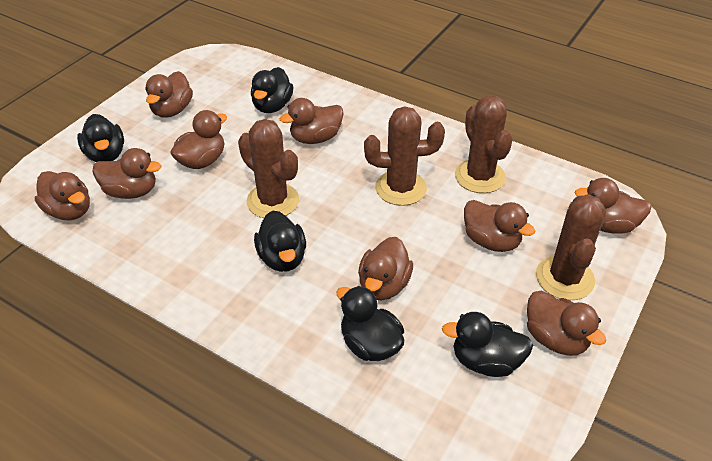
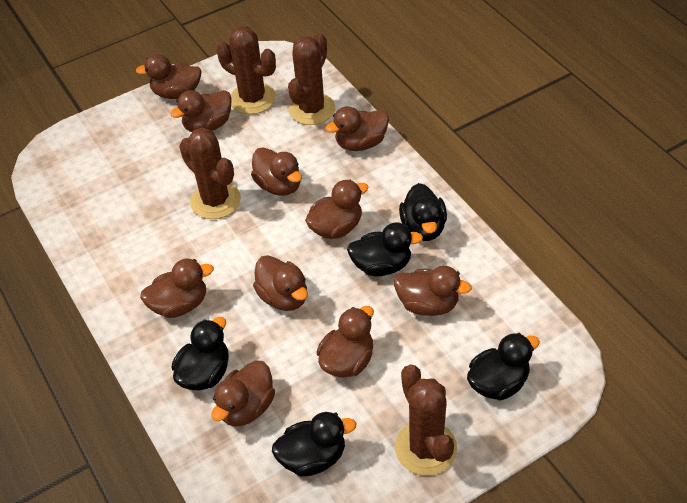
brown duck: [35,171,90,220] [93,148,161,199] [145,71,193,118] [170,110,227,169] [280,98,344,144] [358,237,413,301] [464,200,535,252] [527,291,606,356] [574,178,651,234] = 9 -> [136,54,202,99] [140,259,214,318] [170,90,232,132] [211,360,275,427] [251,147,302,196] [253,255,308,311] [305,180,369,239] [316,306,374,378] [325,106,389,151] [394,266,472,316] = 10

